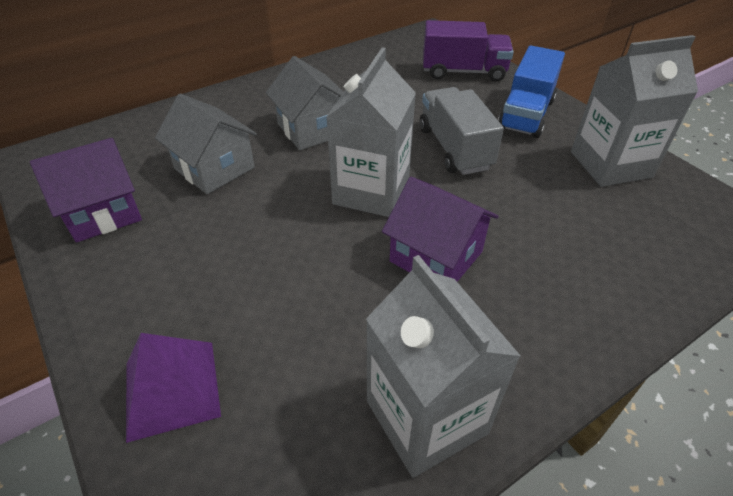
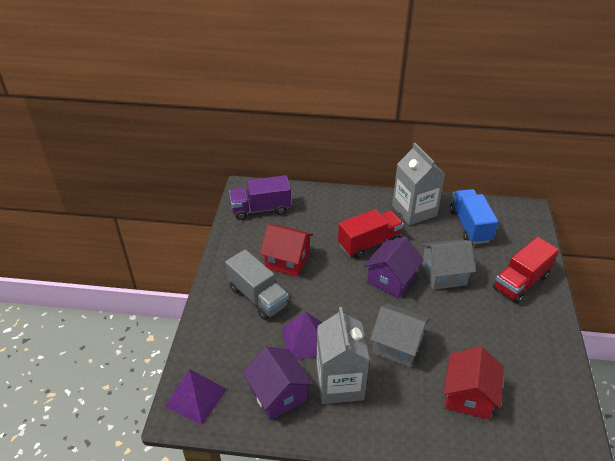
grey carton: [327,47,416,217] [366,255,521,478] [571,35,698,187] = 3 -> [316,307,370,404] [392,143,446,225] = 2
purple pyramid: [126,333,221,443] = 1 -> [165,369,227,425] [282,311,322,360] = 2
red house: none = 0 -> [260,224,313,277] [444,346,504,419] = 2
red truck: none = 0 -> [338,209,403,259] [493,237,559,303] = 2

